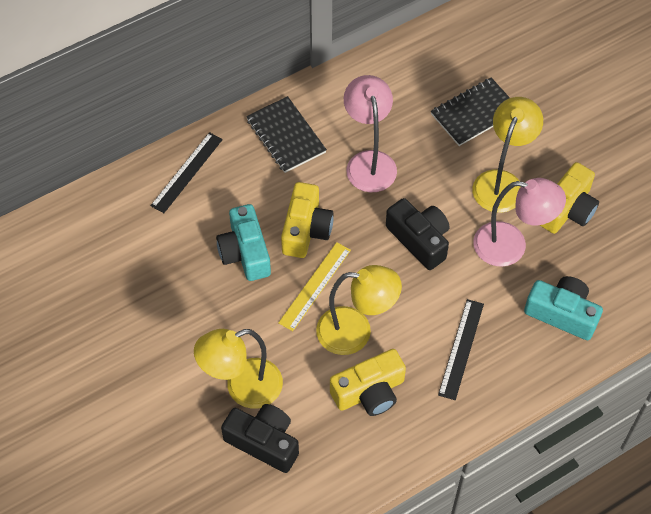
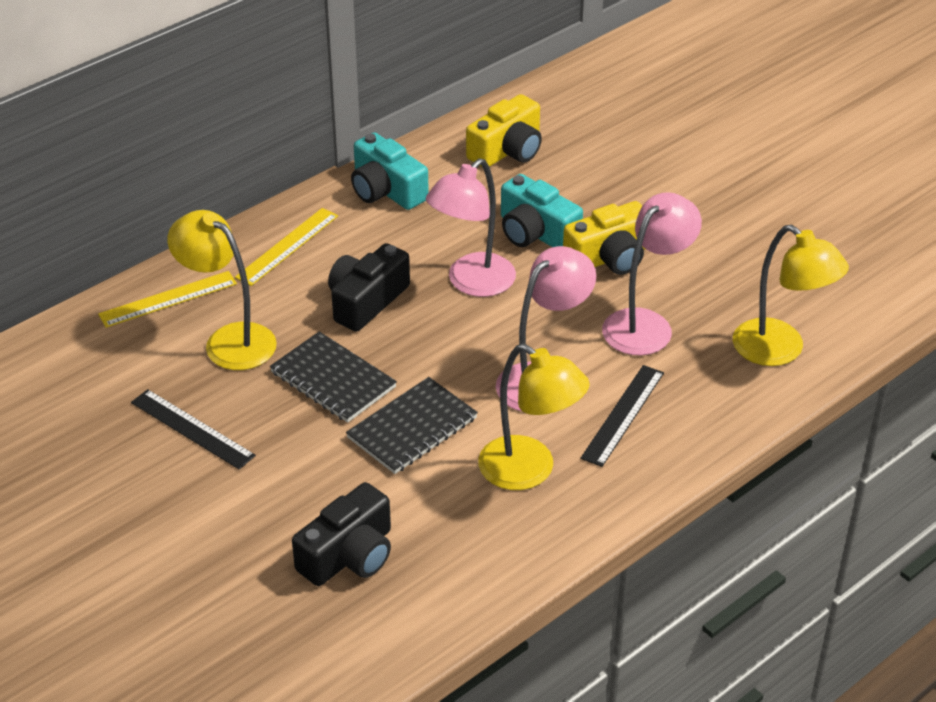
pink lamp: [344,75,397,192] [473,178,566,267] = 2 -> [426,158,516,297] [496,246,596,412] [602,192,702,355] = 3
yellow camera: [281,182,334,258] [330,349,406,416] [540,162,599,234] = 3 -> [466,94,542,168] [563,201,645,275] = 2
yellow ruler: [278,242,351,331] = 1 -> [98,271,237,328] [235,208,338,286] = 2

